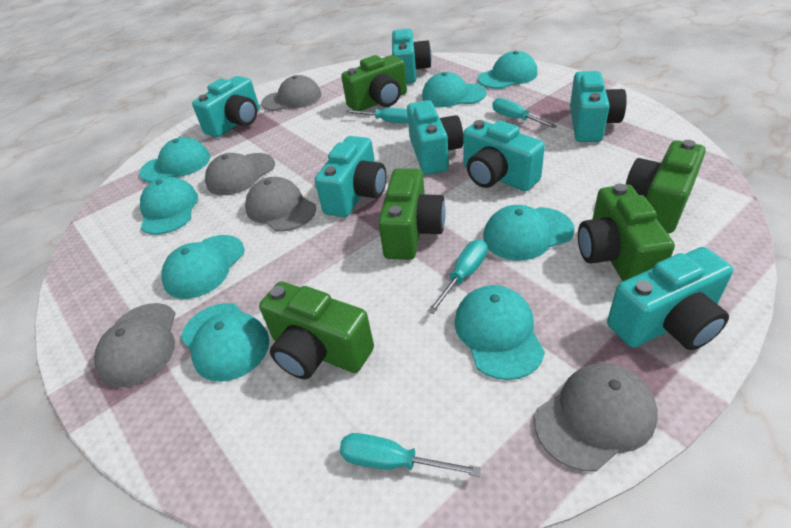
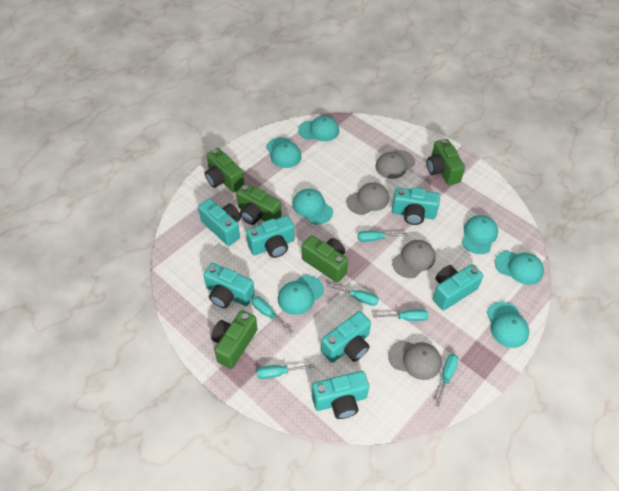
grey cap: [94,303,176,387] [205,153,275,195] [245,177,316,232] [261,75,321,111] [534,363,658,471] = 5 -> [347,182,389,215] [375,150,415,179] [388,340,442,380] [392,240,435,278] = 4
turquoise cap: [139,137,210,182] [140,177,198,235] [161,235,244,299] [181,303,269,382] [422,72,487,107] [454,285,545,380] [478,51,538,89] [483,205,575,261] = 8 -> [266,137,302,168] [278,275,324,315] [292,189,333,224] [298,116,339,141] [462,215,498,254] [487,302,529,348] [495,251,544,285] = 7
turquoise screwdriver: [339,433,481,477] [346,108,408,124] [428,240,487,314] [492,98,557,128] = 4 -> [252,296,293,334] [257,364,315,379] [327,283,379,306] [358,231,408,242] [373,309,428,321] [436,354,458,406] = 6

